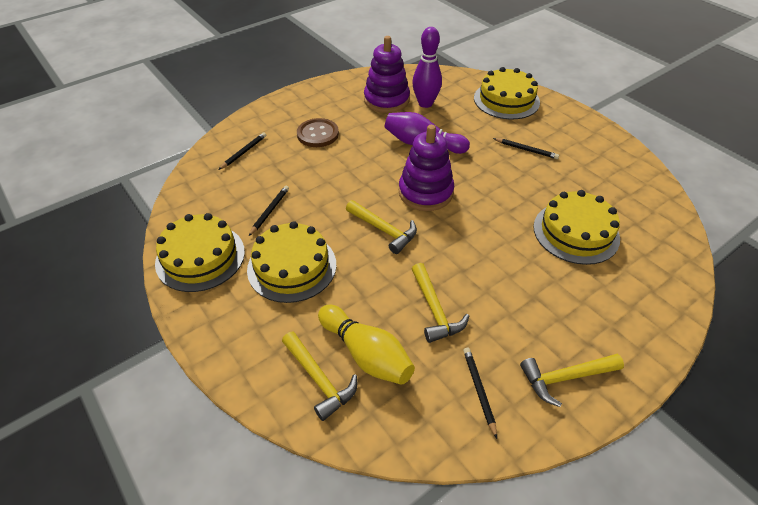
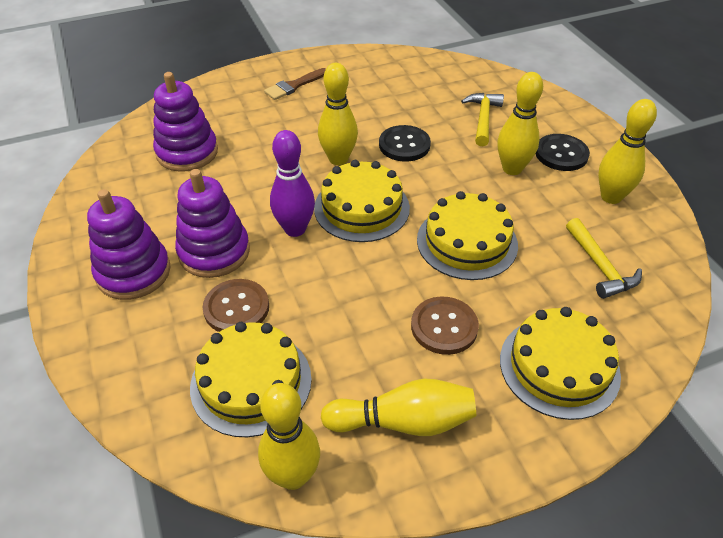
black button: none = 0 -> [379,125,431,162] [536,134,590,171] = 2
black pencil: [218,132,266,170] [249,186,289,236] [463,348,497,439] [493,138,559,159] = 4 -> none = 0
brown brush: none = 0 -> [264,68,326,100] = 1
brown button: [297,118,339,147] = 1 -> [203,279,269,332] [411,296,479,355] = 2
purple bowling pin: [385,112,470,154] [412,27,442,108] = 2 -> [270,130,315,237] = 1
purple stacking toy: [364,36,410,113] [399,125,454,211] = 2 -> [87,189,170,300] [153,72,218,172] [175,169,250,278] = 3
yellow bowling pin: [318,305,415,385] = 1 -> [258,383,320,490] [318,63,358,165] [321,378,476,436] [497,72,543,175] [598,99,657,204] = 5
yellow hammer: [282,332,357,421] [346,200,417,254] [412,263,469,343] [520,354,624,407] = 4 -> [461,93,504,146] [566,218,642,299] = 2

